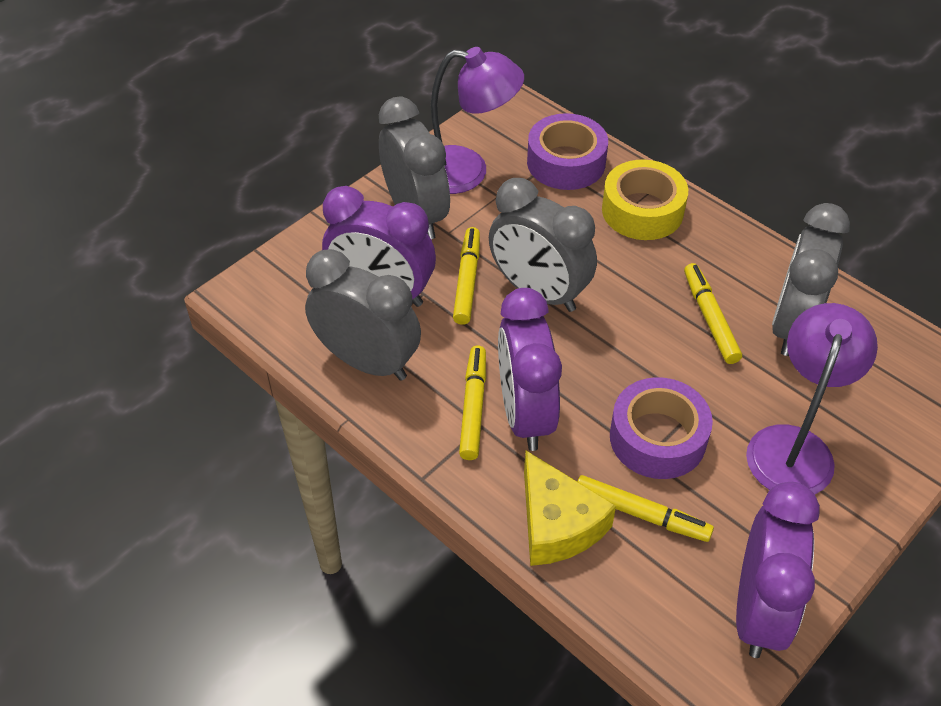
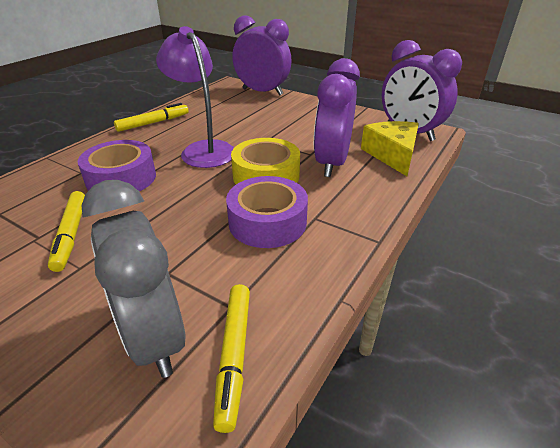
grey clock: [305,249,421,381] [379,96,450,239] [489,178,597,312] [772,203,850,356] = 4 -> [81,180,186,378] = 1
purple lamp: [431,47,524,194] [746,303,878,494] = 2 -> [156,26,234,168] = 1
yellow marker: [453,227,480,325] [459,346,486,460] [577,475,714,542] [684,263,742,364] = 4 -> [48,191,85,272] [114,103,189,132] [213,284,250,433] = 3

